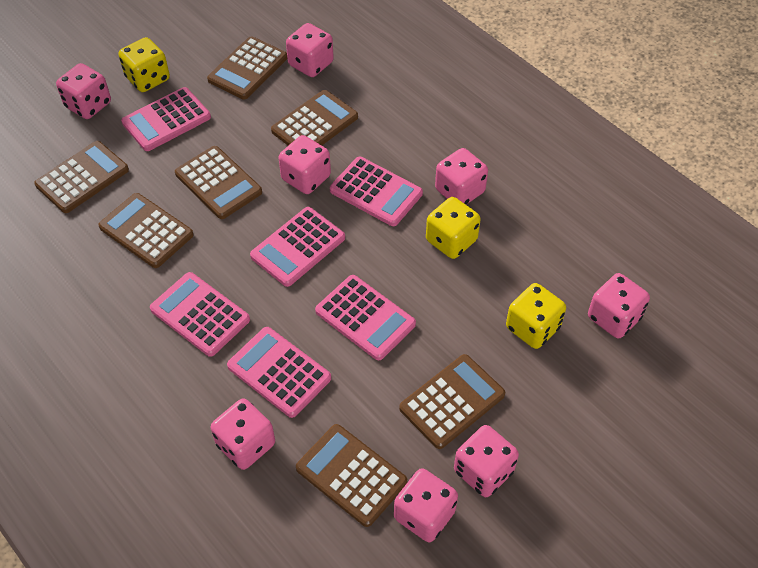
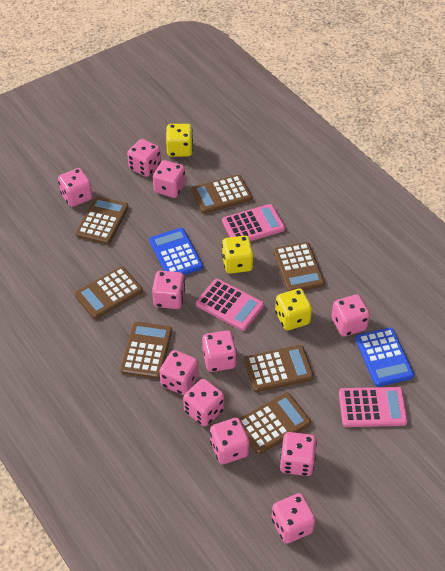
blue calculator: none = 0 -> [149,228,203,275] [355,328,414,387] = 2
pink calculator: [121,87,211,151] [150,272,250,357] [227,327,331,418] [250,207,345,287] [315,275,416,360] [330,157,423,226] = 6 -> [196,279,264,331] [222,204,285,241] [339,387,408,427] = 3
pink dice: [56,63,111,119] [211,398,275,470] [279,135,331,194] [286,23,334,77] [394,468,458,542] [435,148,488,205] [454,425,519,497] [588,273,650,338] = 8 -> [58,168,93,207] [127,139,161,177] [152,270,185,309] [153,160,186,198] [159,350,199,395] [183,379,224,427] [202,330,237,372] [210,418,249,464] [272,493,316,544] [280,432,317,476] [331,294,370,336] = 11

